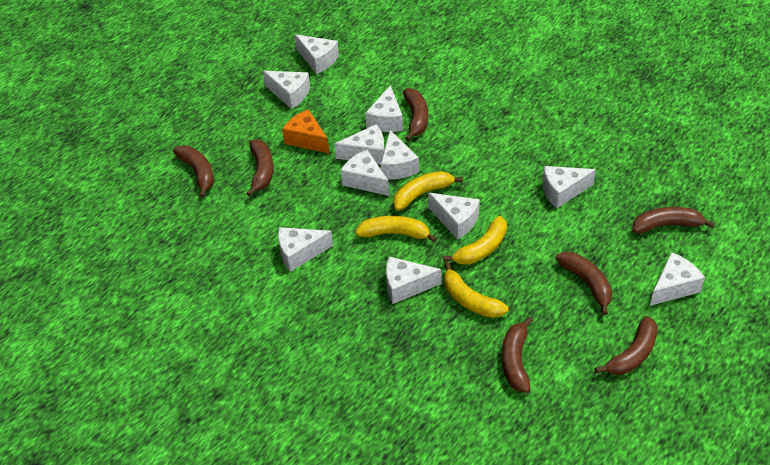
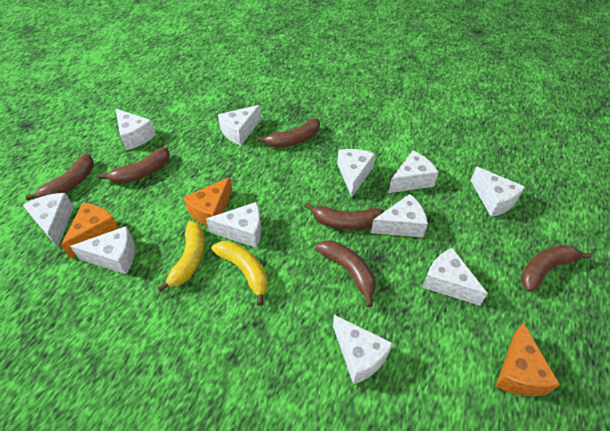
brown banana: [173,146,214,198] [246,139,274,197] [403,88,428,141] [502,316,533,393] [555,252,612,315] [595,316,658,375] [632,207,715,233] = 7 -> [26,154,94,200] [98,147,170,184] [257,118,320,148] [305,203,384,230] [316,240,376,307] [521,245,592,292] = 6
orange cheese: [282,109,329,153] = 1 -> [61,203,119,259] [183,177,232,226] [496,322,560,396] = 3
yellow banana: [355,216,437,243] [393,171,463,211] [443,216,507,265] [444,262,509,318] = 4 -> [157,221,205,292] [211,241,268,306] = 2

